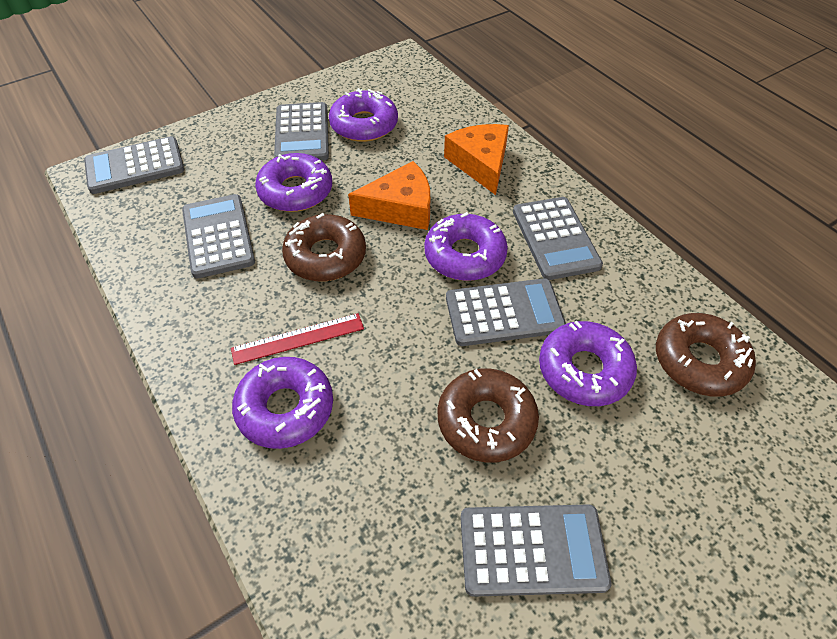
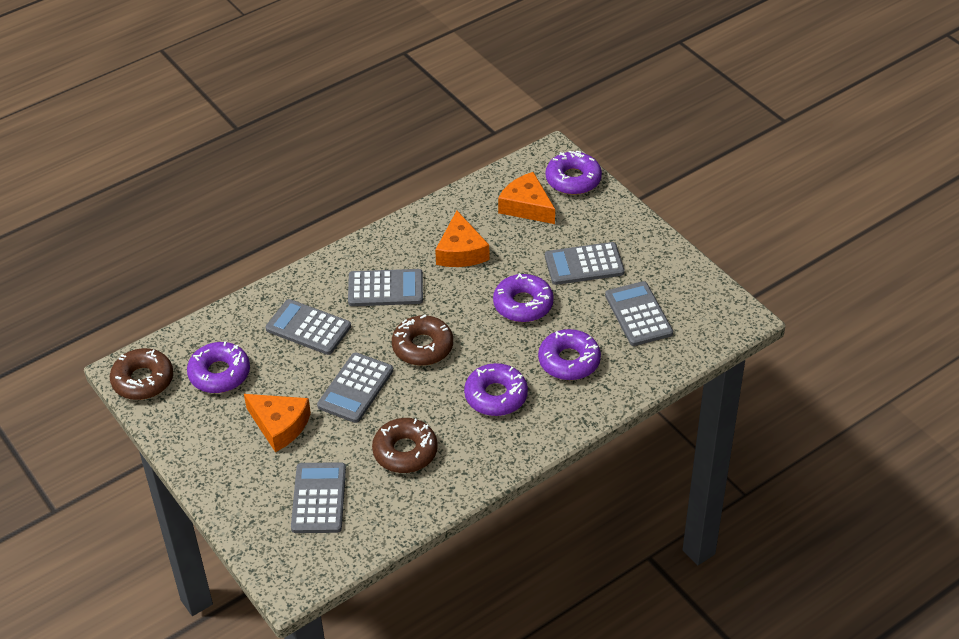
orange cheese: [348,161,430,230] [444,124,509,195] = 2 -> [244,394,311,452] [435,211,490,267] [498,172,555,224] = 3
red ruler: [231,313,364,365] = 1 -> none = 0

